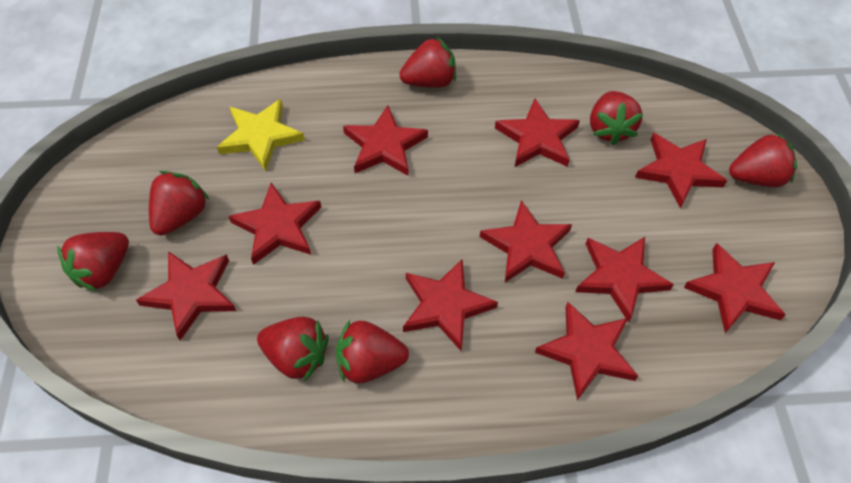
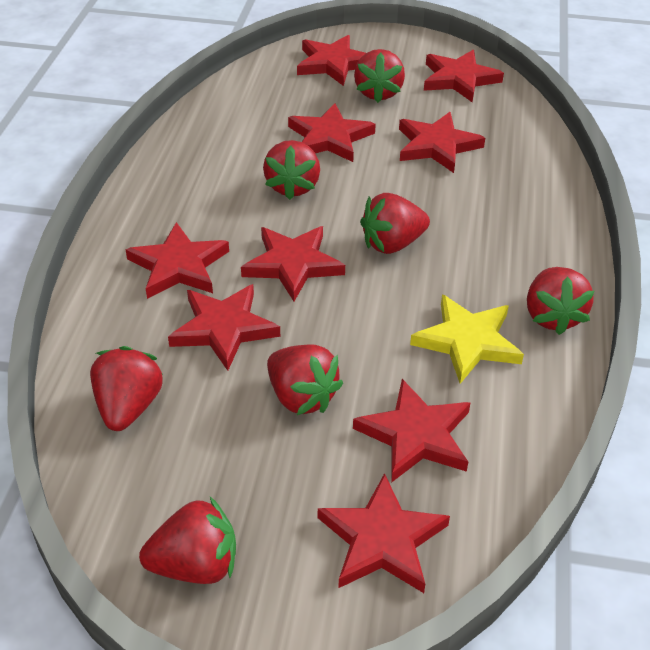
red star: [136,251,236,340] [228,183,321,265] [343,105,428,176] [403,259,498,351] [480,200,572,282] [495,99,580,167] [535,302,638,400] [575,237,674,322] [635,133,727,208] [684,243,786,333] = 10 -> [125,222,229,299] [168,284,280,371] [241,226,345,301] [288,103,376,162] [297,35,366,86] [318,473,450,593] [353,379,470,483] [399,112,485,173] [424,50,504,102] = 9

